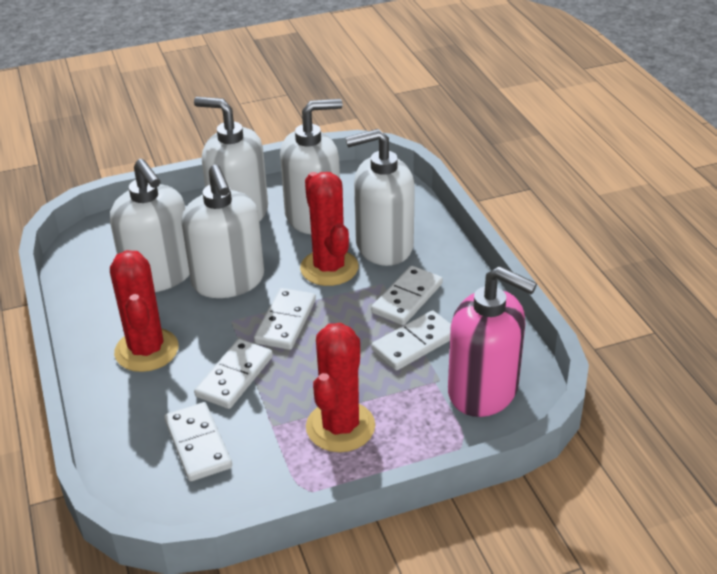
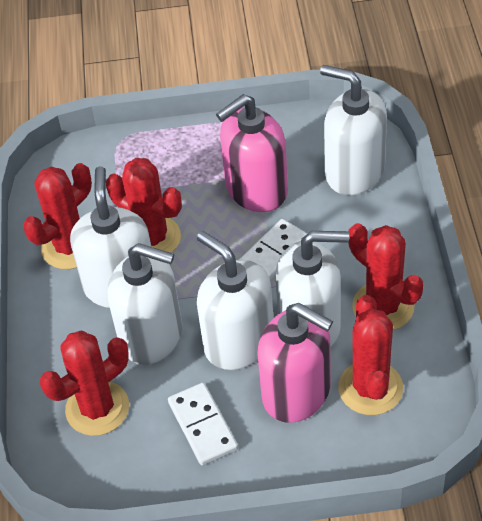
pink soap dispenser: [448,266,537,417] = 1 -> [216,94,288,212] [257,303,333,423] = 2
red cactus: [110,250,178,372] [300,172,358,286] [306,323,375,452] = 3 -> [23,163,92,269] [40,331,129,436] [106,158,182,253] [338,295,403,415] [348,223,424,330] = 5
white domino: [165,402,232,481] [194,339,273,409] [254,288,316,350] [371,266,443,325] [371,310,451,371] = 5 -> [168,383,238,465] [239,219,308,280] = 2

